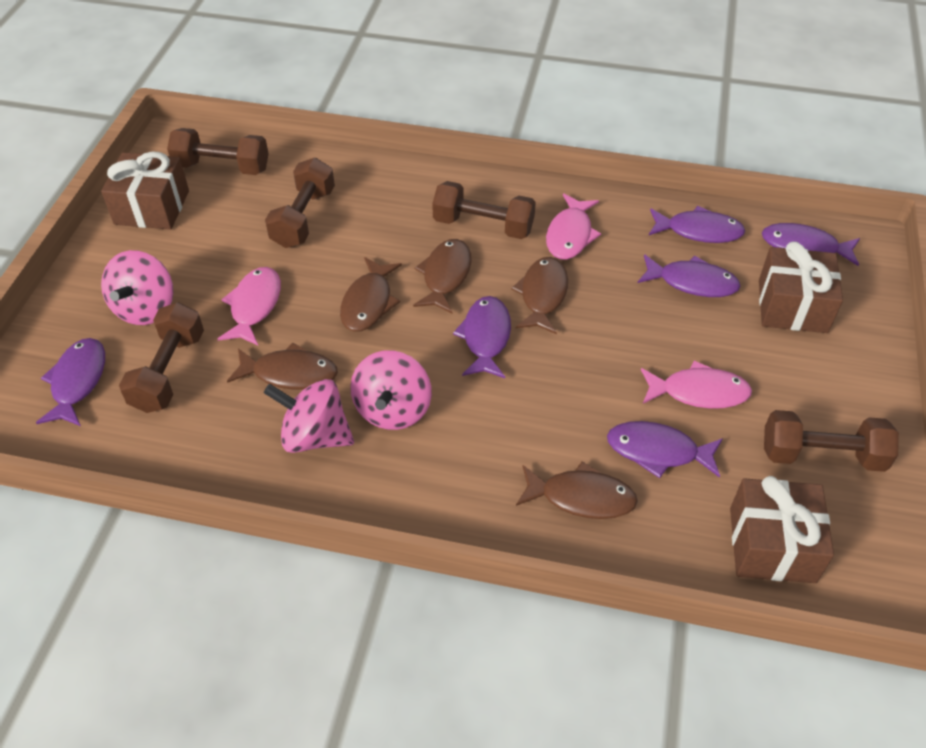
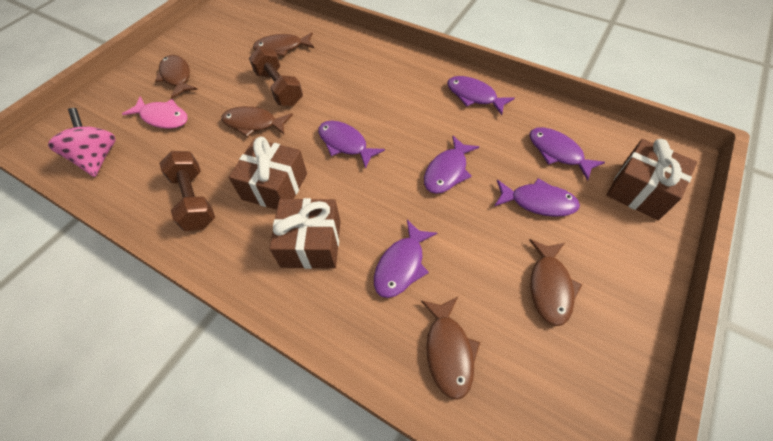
brown dumbbell: [119,302,204,413] [167,128,269,175] [265,158,335,248] [432,181,536,239] [764,410,899,472] = 5 -> [159,151,215,231] [249,47,303,106] = 2
pink fish: [218,267,281,345] [546,194,601,259] [641,361,752,409] = 3 -> [122,97,188,129] = 1
pink spinning top: [101,250,174,325] [264,379,354,453] [350,350,432,430] = 3 -> [48,108,116,177] = 1

